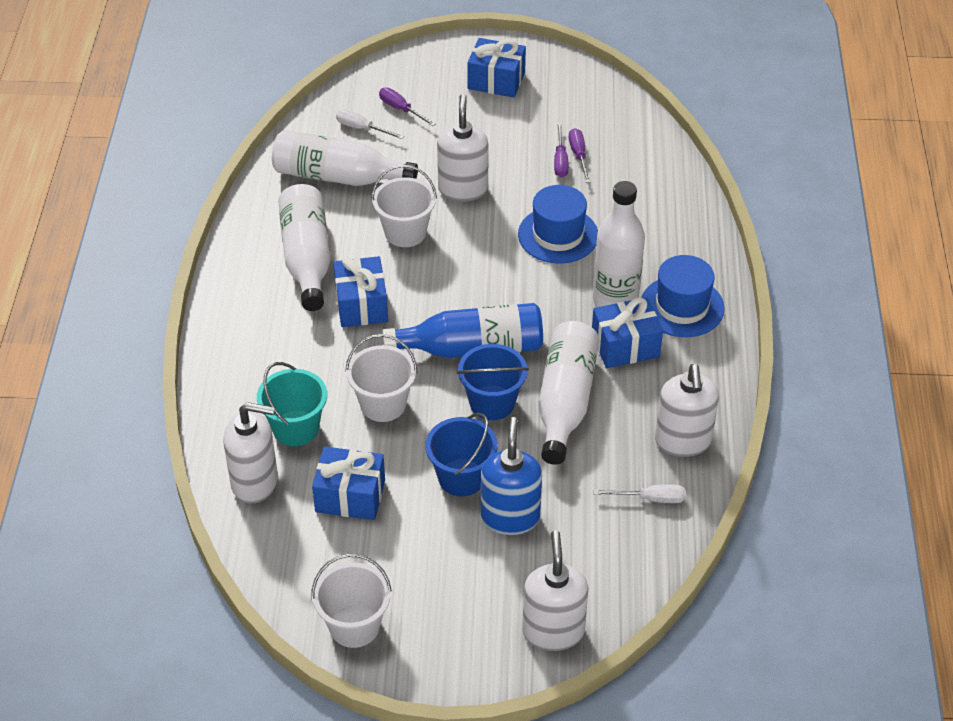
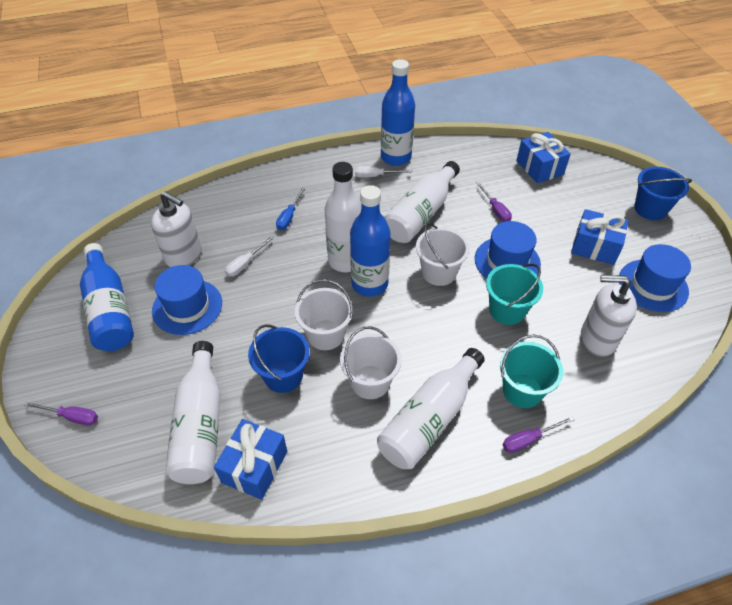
blue bottle: [383,303,543,358] = 1 -> [80,243,134,351] [350,185,391,297] [381,59,415,166] = 3
blue gift: [312,446,385,520] [333,256,388,327] [467,38,526,98] [592,297,663,368] = 4 -> [214,419,287,500] [516,132,571,183] [571,209,629,265] = 3
blue hat: [518,185,598,264] [641,255,725,337] = 2 -> [152,265,222,335] [475,221,541,279] [619,244,691,312] = 3
blue screwdriver: none = 0 -> [276,188,305,230] = 1
blue soap dispenser: [481,417,542,535] = 1 -> none = 0
turquoise bucket: [257,362,327,446] = 1 -> [486,264,543,325] [500,335,563,408] = 2
white soap dispenser: [223,402,278,504] [437,94,489,202] [522,530,588,651] [655,364,719,457] = 4 -> [151,191,202,267] [581,275,637,357] = 2

